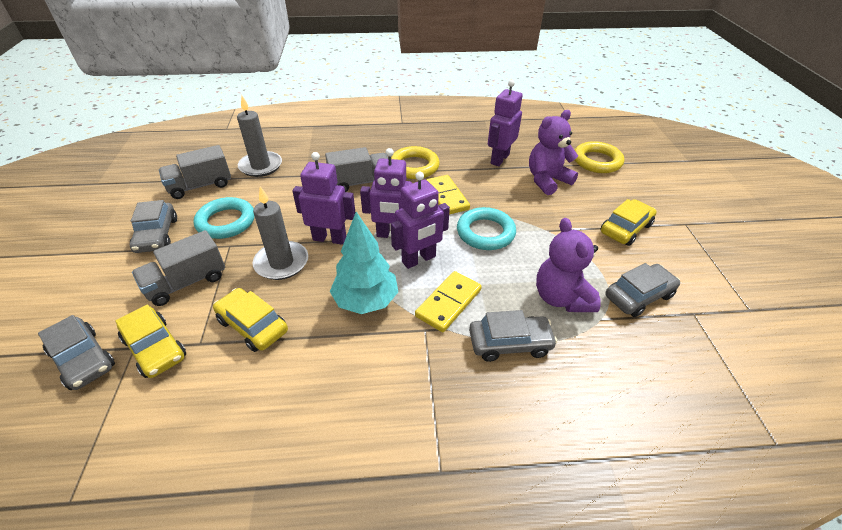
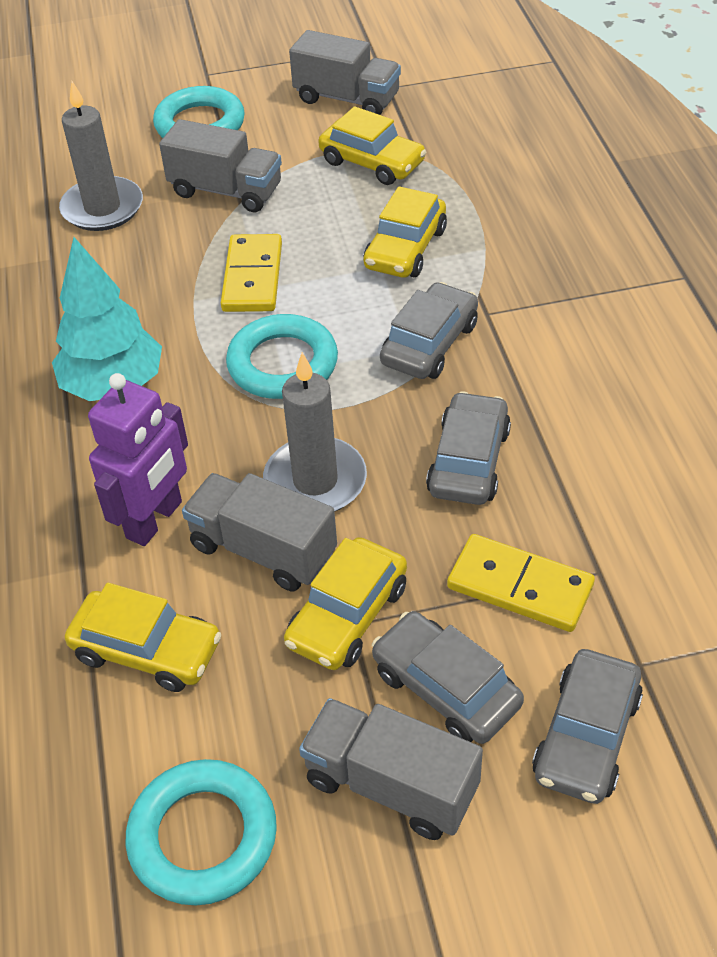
grey truck: [132,230,225,306] [159,145,231,199] [325,147,388,192] = 3 -> [159,119,282,212] [182,473,337,591] [289,30,401,115] [299,698,483,840] = 4
purple robot: [293,152,355,245] [360,148,412,238] [391,172,450,269] [488,80,523,166] = 4 -> [88,373,188,546] = 1
purple teddy bear: [529,110,578,195] [536,218,601,312] = 2 -> none = 0
turquoise ring: [194,197,255,239] [457,207,516,250] = 2 -> [125,759,277,905] [153,86,245,138] [226,314,338,399] = 3
yellow car: [115,304,186,378] [213,288,288,352] [600,199,657,246] = 3 -> [65,583,221,692] [284,537,407,670] [318,106,426,185] [363,186,447,278] = 4
yellow ring: [391,146,440,179] [575,141,624,173] = 2 -> none = 0

